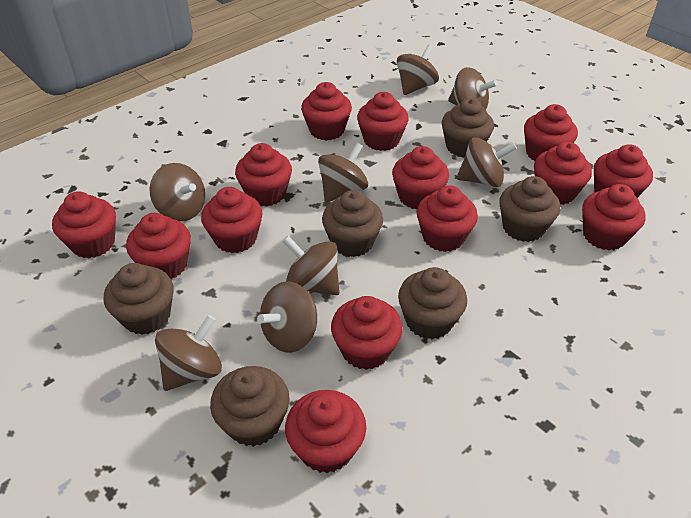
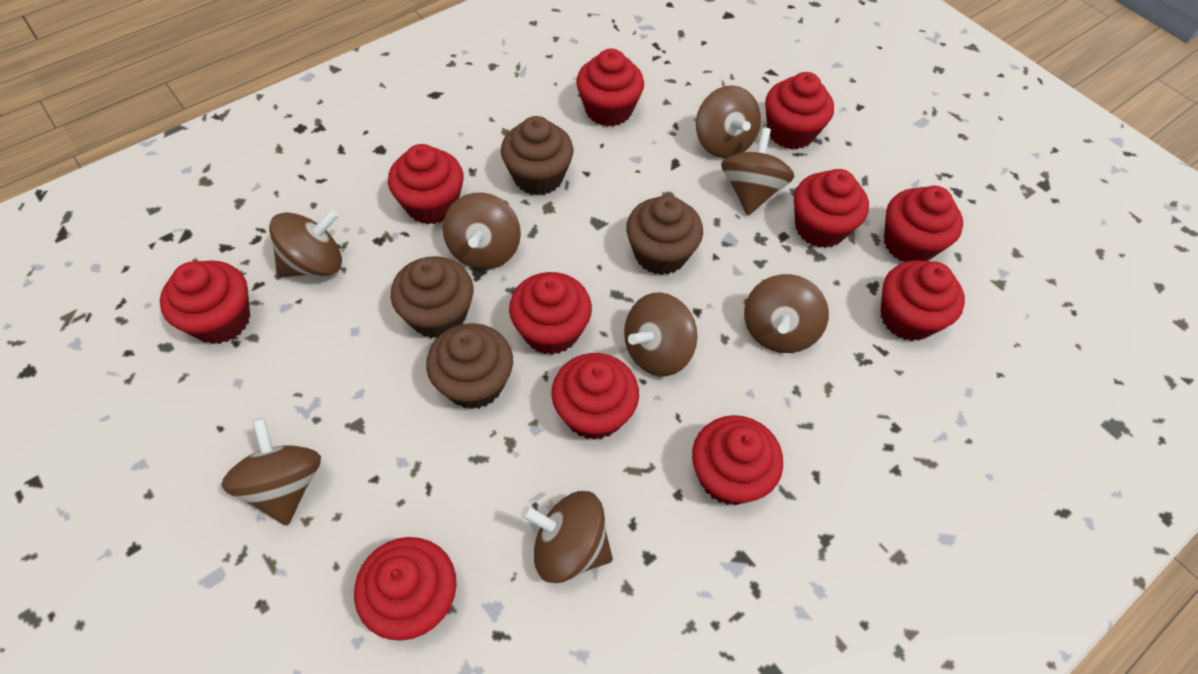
brown cupcake: [104,263,174,335] [210,366,289,447] [322,190,383,257] [398,267,467,340] [442,98,494,158] [499,176,560,242] = 6 -> [391,256,473,338] [426,323,513,409] [501,116,573,196] [626,195,703,275] = 4
red cupcake: [52,191,116,258] [126,213,191,279] [201,187,263,253] [235,143,292,207] [285,390,366,473] [301,82,352,141] [331,296,403,370] [357,92,409,151] [392,146,449,209] [417,185,478,252] [524,104,578,161] [534,142,592,205] [582,184,646,251] [594,144,653,198] = 14 -> [160,260,250,344] [354,537,457,641] [388,144,463,224] [509,272,592,355] [551,353,639,440] [576,49,644,127] [692,415,783,505] [765,72,834,150] [794,169,869,248] [881,261,965,341] [884,186,963,262] = 11

